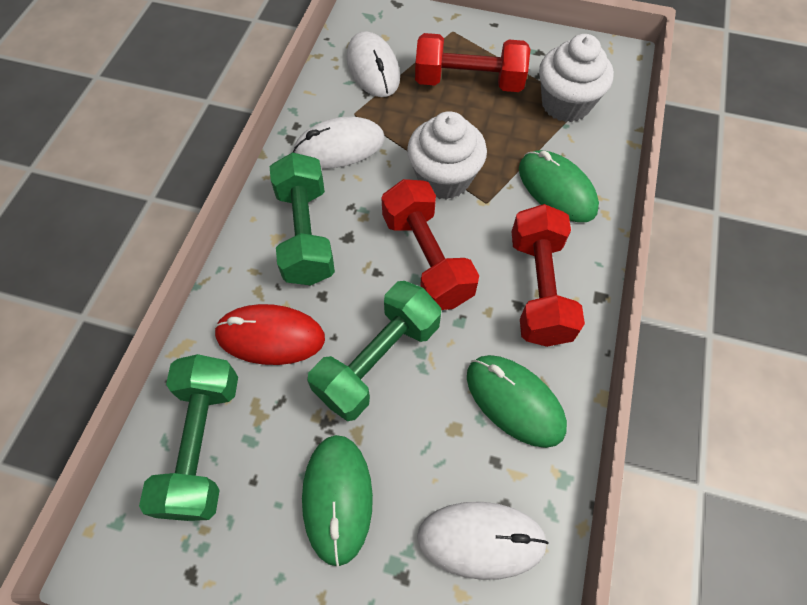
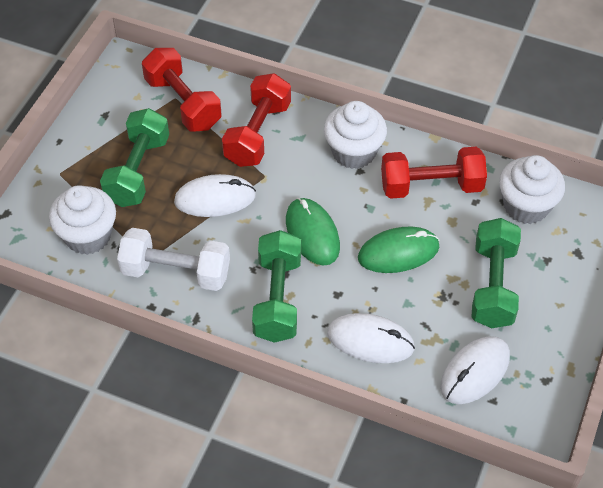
green mouse: [302,435,373,567] [467,355,567,448] [519,150,599,222] = 3 -> [286,198,340,266] [358,227,439,273] = 2
red mouse: [214,304,325,365] = 1 -> none = 0
white cupcake: [407,111,487,199] [539,34,614,122] = 2 -> [49,185,116,255] [324,101,387,169] [499,155,565,224] = 3
white dumbbell: none = 0 -> [117,228,230,291] = 1

